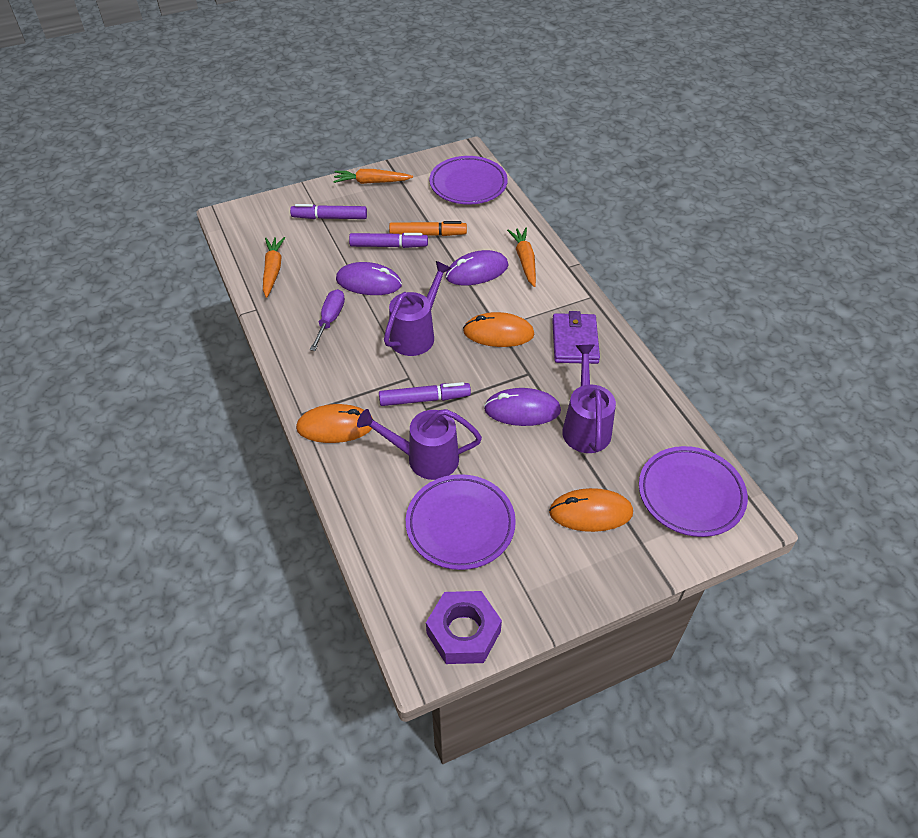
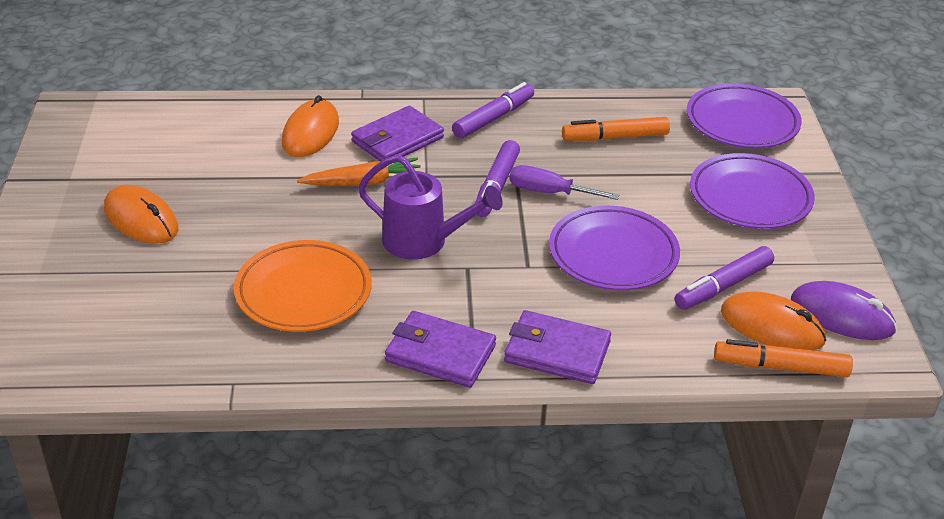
orange carrot: [263,237,285,298] [333,169,413,184] [507,228,536,287] = 3 -> [297,157,421,186] = 1
orange marker: [389,221,467,236] = 1 -> [562,117,670,141] [714,339,853,377] = 2
orange plate: none = 0 -> [234,240,372,332] = 1
purple mouse: [336,262,402,295] [446,250,509,285] [484,388,561,426] = 3 -> [791,281,897,340] = 1
purple nut: [426,591,502,664] = 1 -> none = 0
purple wallet: [552,311,600,364] = 1 -> [351,106,444,162] [385,311,496,388] [504,310,611,384] = 3
purple watering can: [357,409,482,480] [384,261,451,356] [562,345,616,453] = 3 -> [358,154,503,260] = 1

